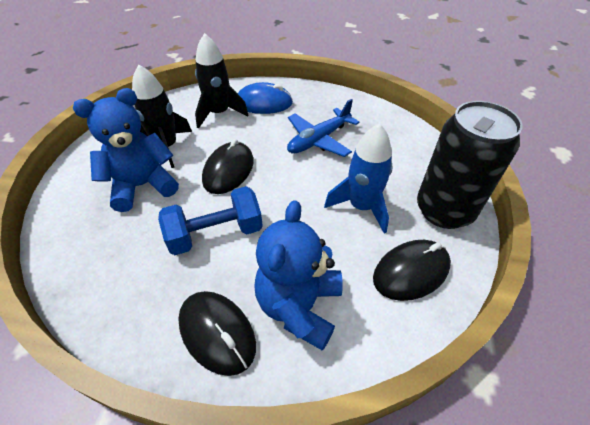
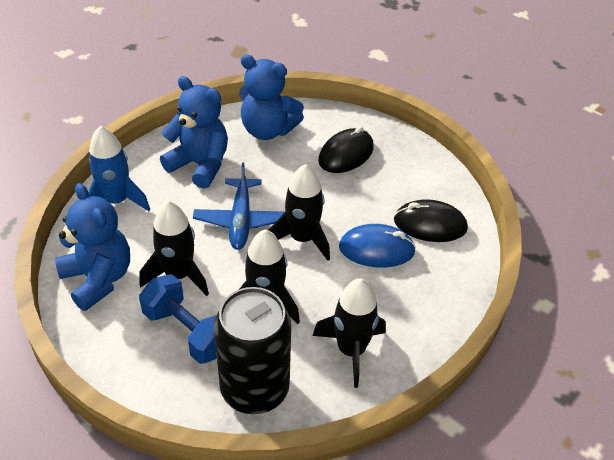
black mouse: [178,291,256,376] [202,139,254,194] [373,240,451,301] = 3 -> [318,127,374,173] [394,199,468,242] = 2
black rocket: [132,65,192,168] [195,33,248,129] = 2 -> [140,201,209,296] [240,229,300,324] [268,164,330,261] [313,278,386,388] = 4
blue teddy bear: [73,88,179,212] [254,200,343,351] = 2 -> [55,183,130,311] [160,76,228,189] [239,54,304,140] = 3

